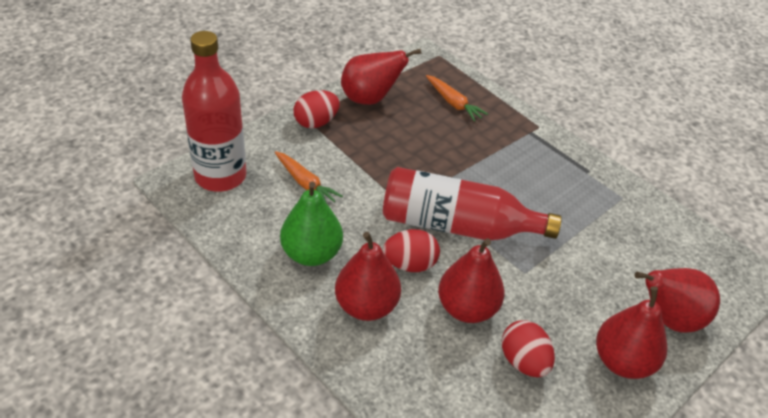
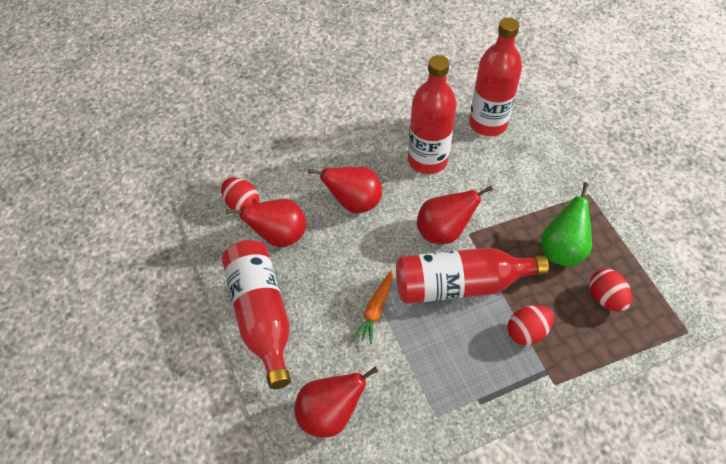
orange carrot: [275,151,343,202] [426,75,488,122] = 2 -> [353,270,393,344] = 1
red bottle: [182,31,246,192] [383,167,561,240] = 2 -> [222,240,291,389] [396,247,549,304] [408,55,457,174] [469,18,522,136] = 4
red pear: [335,232,401,321] [341,49,421,105] [438,238,504,323] [596,286,667,379] [634,268,720,332] = 5 -> [226,199,306,247] [294,366,378,438] [308,167,382,213] [417,185,493,244] = 4

